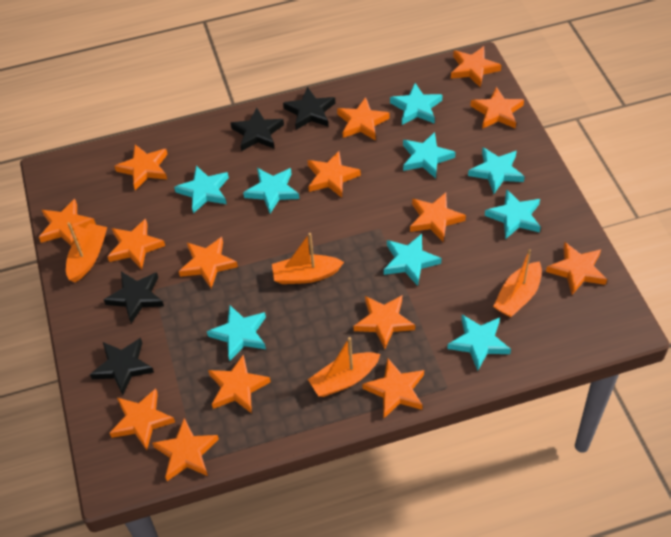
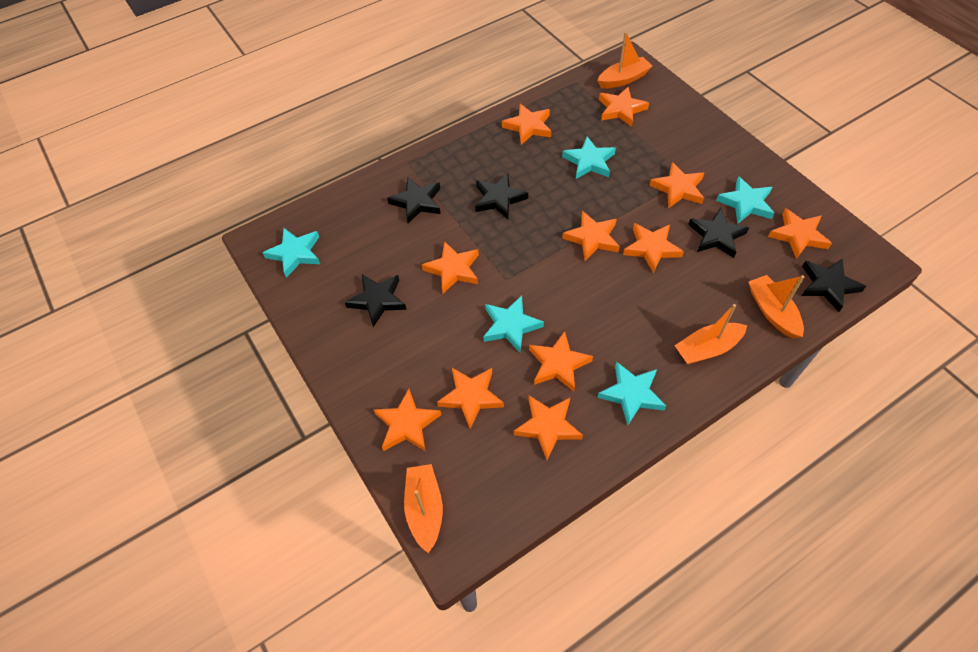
black star: [90,338,154,395] [104,272,164,323] [231,108,284,151] [283,87,335,130] = 4 -> [345,274,407,327] [387,177,441,223] [475,173,528,219] [688,208,749,258] [801,258,866,312] = 5
orange star: [39,199,96,246] [107,219,165,269] [110,388,175,450] [114,144,168,190] [152,418,219,481] [179,237,238,288] [208,354,271,413] [307,151,361,198] [337,97,390,141] [354,295,415,349] [362,358,424,418] [410,193,466,242] [451,46,501,87] [470,87,524,129] [546,242,607,295] = 15 -> [374,389,441,452] [422,241,479,293] [437,368,504,428] [502,104,551,145] [514,396,583,460] [529,331,593,392] [562,211,620,261] [599,87,649,127] [623,223,684,273] [649,162,704,208] [768,208,832,259] = 11
turquoise star: [174,165,229,213] [207,305,266,361] [243,168,299,213] [384,234,441,286] [390,83,442,125] [403,132,456,178] [447,314,511,371] [468,147,525,194] [485,189,541,239] = 9 -> [262,228,320,278] [483,296,544,353] [562,136,616,179] [597,362,666,425] [716,176,774,223] = 5

